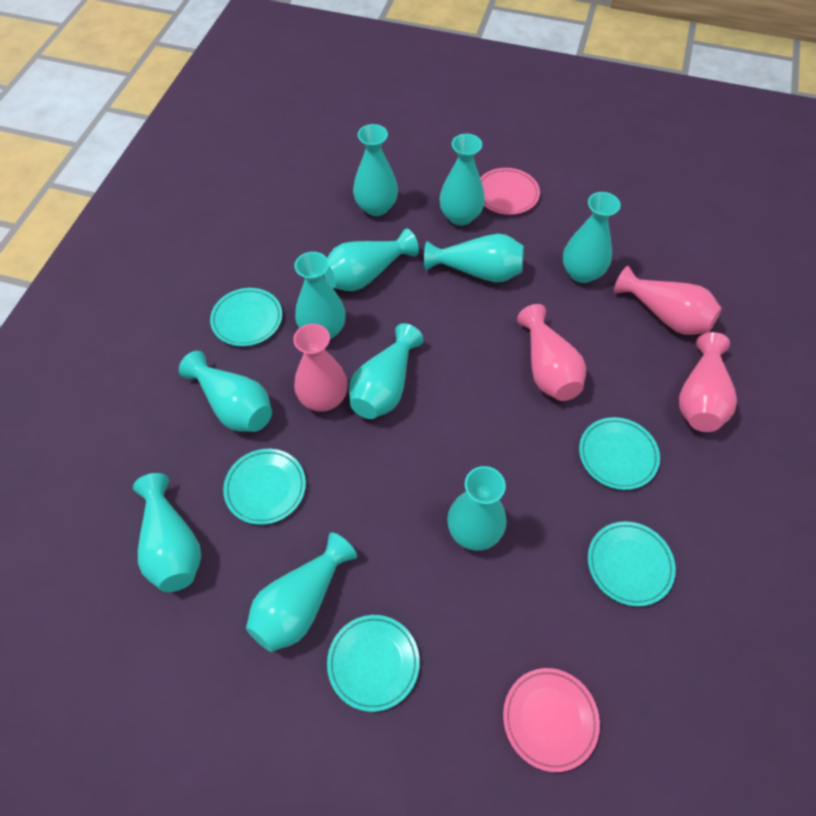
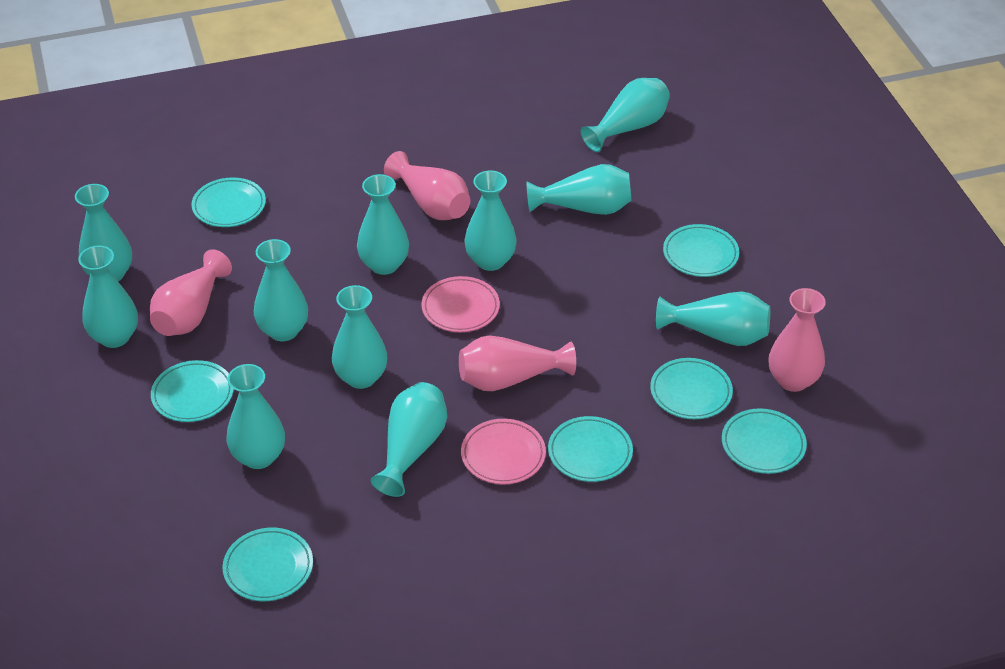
turquoise plate: [210,288,282,346] [223,449,306,525] [327,615,420,712] [579,417,660,490] [588,521,676,606] = 5 -> [151,360,234,422] [191,177,266,227] [222,528,313,601] [548,416,633,482] [650,358,733,419] [663,224,739,277] [722,408,807,474] = 7

